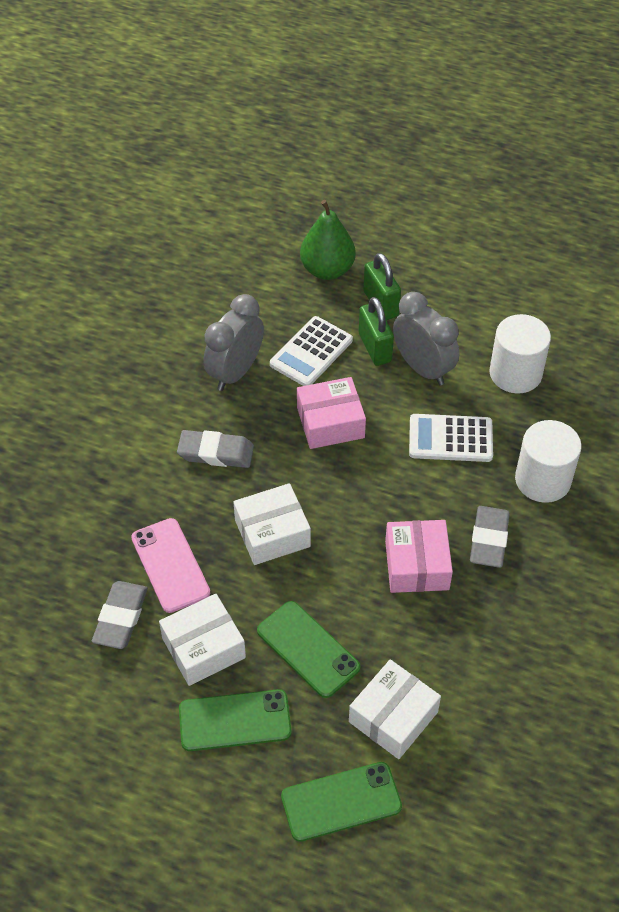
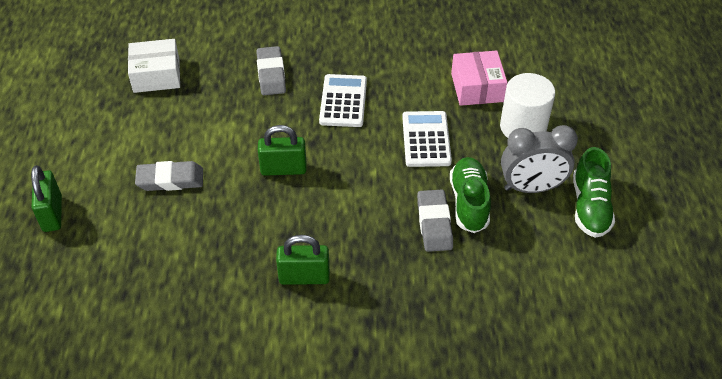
green padlock: [359,297,394,366] [363,253,401,320] = 2 -> [31,165,62,232] [258,125,307,176] [276,235,330,285] = 3
green pear: [300,200,356,280] = 1 -> none = 0
green phone: [179,689,291,751] [257,601,360,698] [281,762,402,842] = 3 -> none = 0
green shoe: none = 0 -> [450,157,491,233] [573,147,615,238] = 2
grey clock: [203,294,264,391] [393,292,459,385] = 2 -> [501,125,578,193] = 1
pink box: [297,377,366,449] [385,520,453,593] = 2 -> [451,51,508,106] = 1
pink phone: [131,518,210,613] = 1 -> none = 0
white box: [159,594,246,686] [233,483,311,565] [349,659,441,759] = 3 -> [128,39,180,93] = 1
white cylinder: [489,314,551,394] [515,420,582,503] = 2 -> [500,73,555,138] = 1

